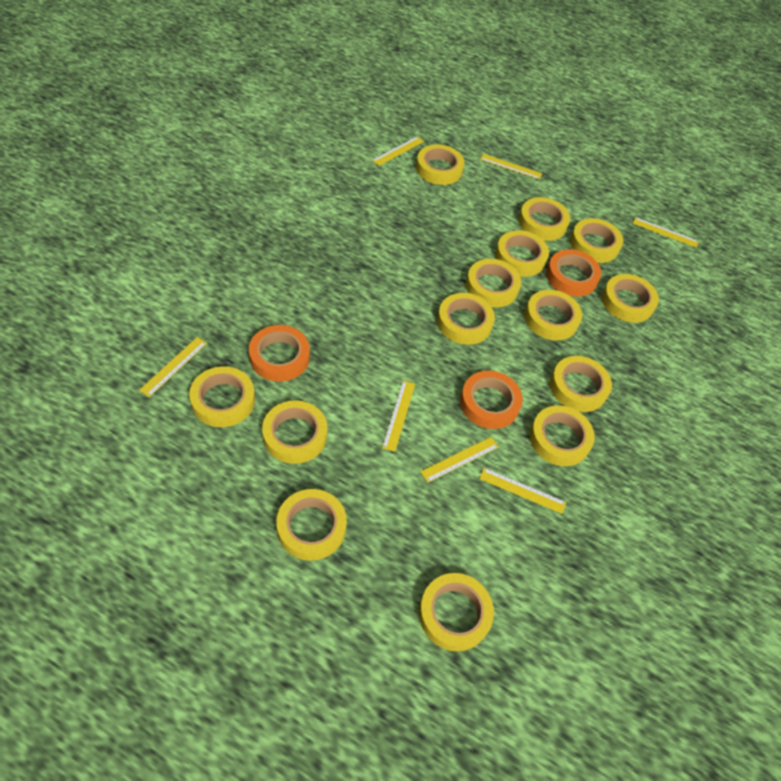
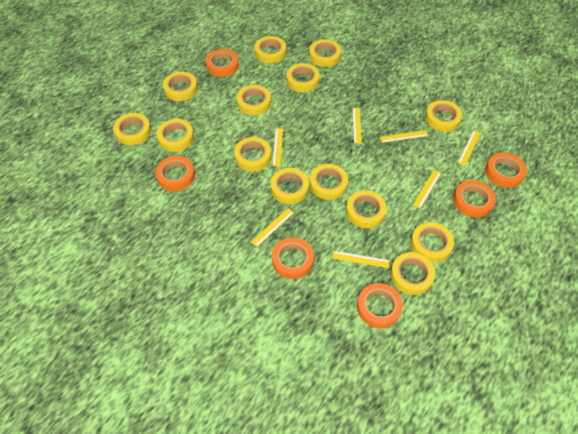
orange tape: [249,325,310,382] [460,371,523,429] [546,249,601,297] = 3 -> [156,156,195,191] [206,49,239,77] [272,237,314,279] [357,283,403,328] [453,180,496,218] [485,152,527,188] = 6

